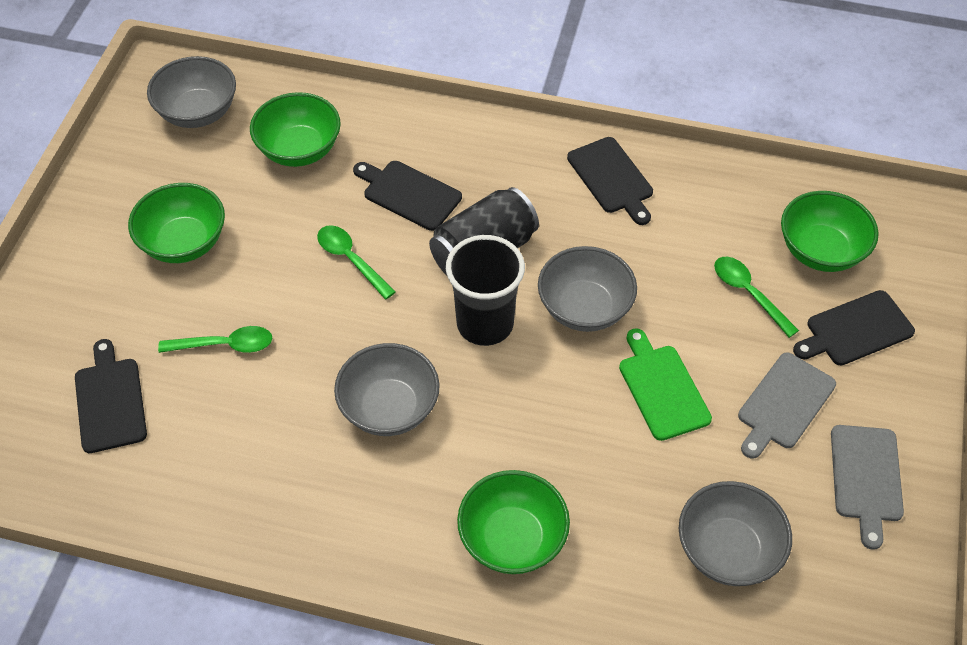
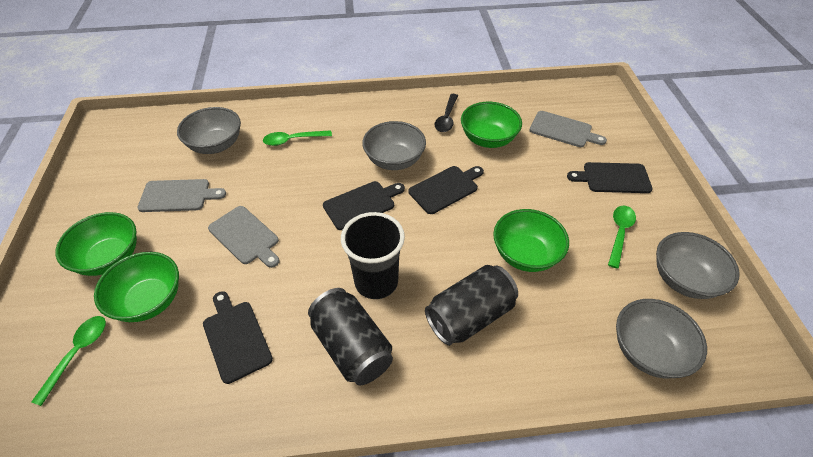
black can: [429,187,539,275] = 1 -> [308,288,393,385] [425,265,518,346] = 2
black spoon: none = 0 -> [434,94,458,132] = 1
green cutting board: [619,328,712,441] = 1 -> none = 0
grey cutting board: [738,352,836,459] [831,425,904,550] = 2 -> [137,179,226,212] [208,206,280,268] [529,111,607,147] = 3

